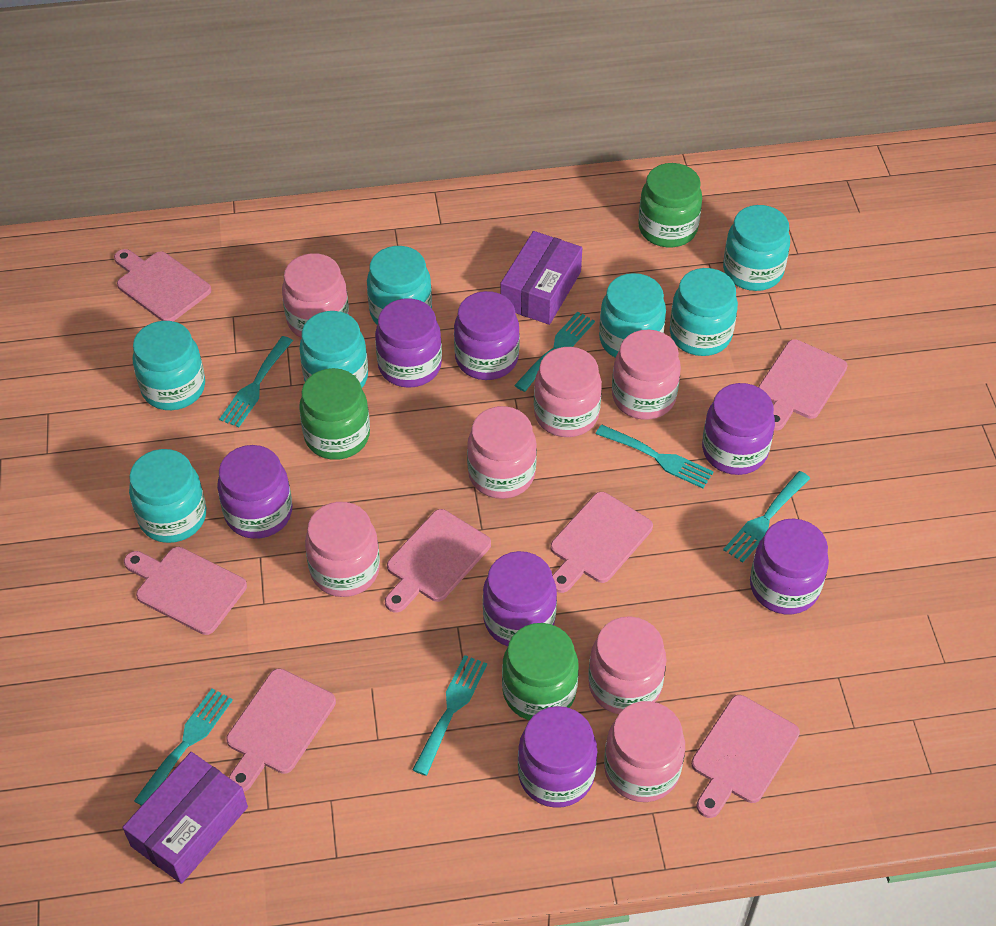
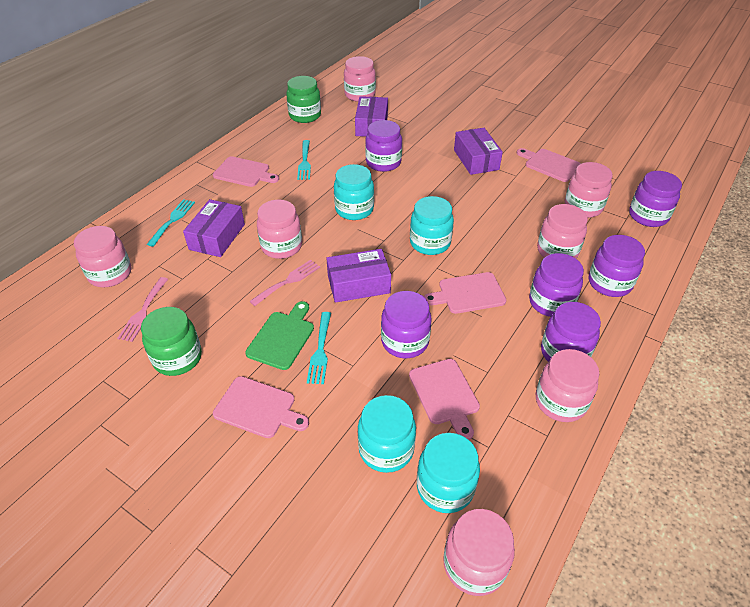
green cutting board: none = 0 -> [245,301,314,370] = 1
green jar: [299,368,370,460] [502,623,578,720] [638,163,702,247] = 3 -> [141,307,202,376] [286,76,321,123] = 2
pink cutting board: [114,249,212,321] [124,547,247,635] [226,668,336,792] [385,509,491,613] [550,492,653,593] [691,695,800,818] [758,339,848,431] = 7 -> [213,156,279,187] [213,376,309,438] [409,359,480,440] [424,272,507,314] [517,148,581,182] = 5
pink fork: none = 0 -> [117,277,168,342] [249,260,320,306] = 2
purple box: [122,752,248,884] [500,231,582,325] = 2 -> [183,199,245,257] [326,249,391,303] [355,96,388,137] [454,128,503,175] = 4
purple jar: [217,445,292,539] [375,299,442,388] [454,291,520,380] [483,551,557,646] [518,706,597,808] [702,383,775,475] [750,519,829,614] = 7 -> [365,120,402,172] [381,291,432,358] [529,253,584,317] [541,302,601,362] [589,235,645,297] [629,171,682,227] = 6
turquoise fork: [134,689,233,806] [219,336,293,427] [413,655,487,776] [514,311,595,392] [596,425,714,488] [723,471,810,563] = 6 -> [147,199,195,247] [297,140,311,180] [307,312,331,384] = 3
turquoise jar: [129,449,206,543] [133,321,205,410] [299,311,368,388] [367,246,432,325] [599,273,666,358] [670,268,738,356] [723,205,790,291] = 7 -> [334,164,374,220] [358,395,416,473] [410,196,454,255] [417,433,480,513] = 4

